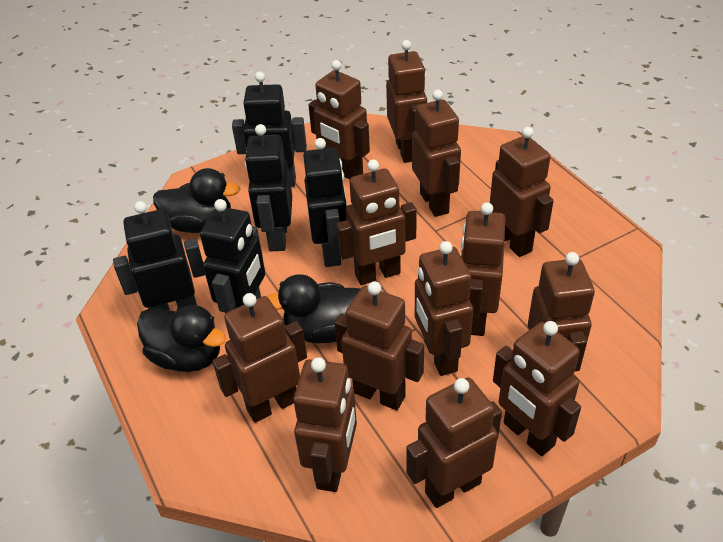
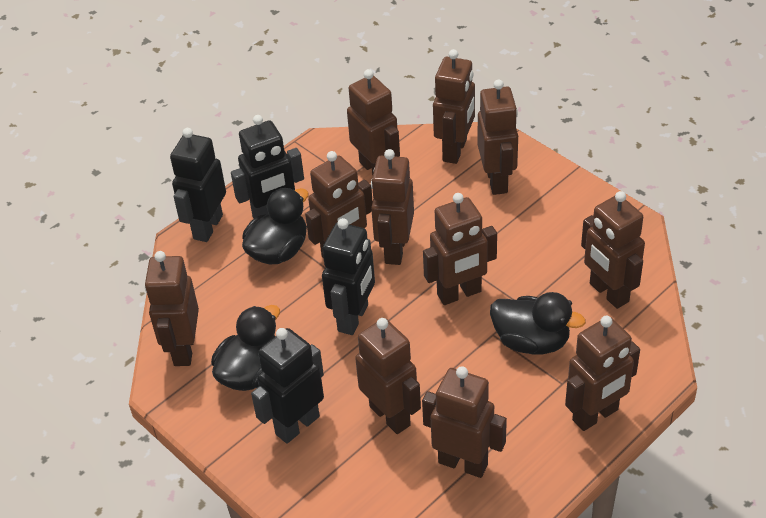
black robot: [113,201,205,310] [200,199,265,314] [232,72,307,187] [245,124,292,251] [303,138,347,267] = 5 -> [170,128,226,242] [231,115,304,218] [251,328,324,444] [322,218,375,335] = 4
brown robot: [212,293,307,423] [293,357,357,492] [308,60,370,180] [334,281,424,410] [336,160,417,285] [386,40,427,163] [407,377,502,508] [412,90,461,217] [415,241,473,376] [460,202,506,336] [490,127,554,257] [493,321,581,456] [528,252,595,372] = 13 -> [145,251,199,366] [305,151,373,258] [347,69,400,175] [355,318,421,434] [371,149,414,265] [422,366,507,478] [423,193,497,305] [433,49,475,164] [478,79,518,195] [565,316,640,431] [581,191,645,309] = 11

